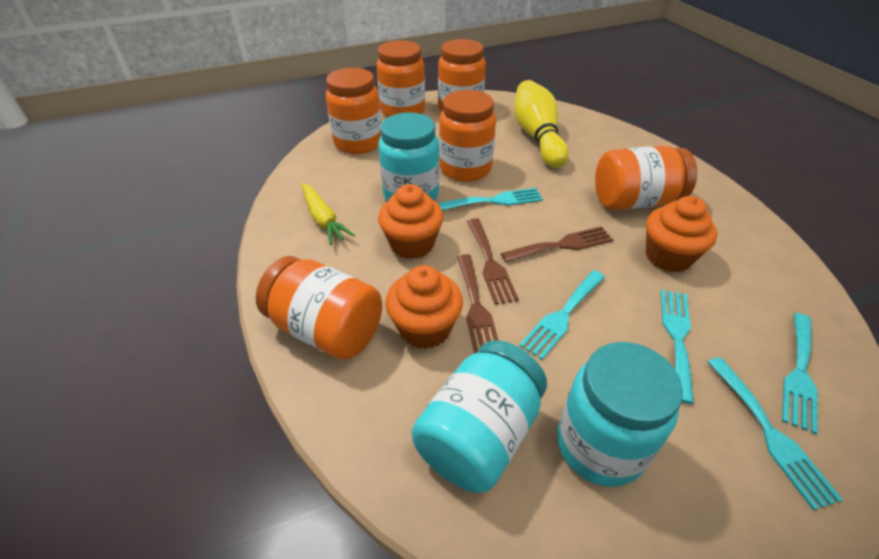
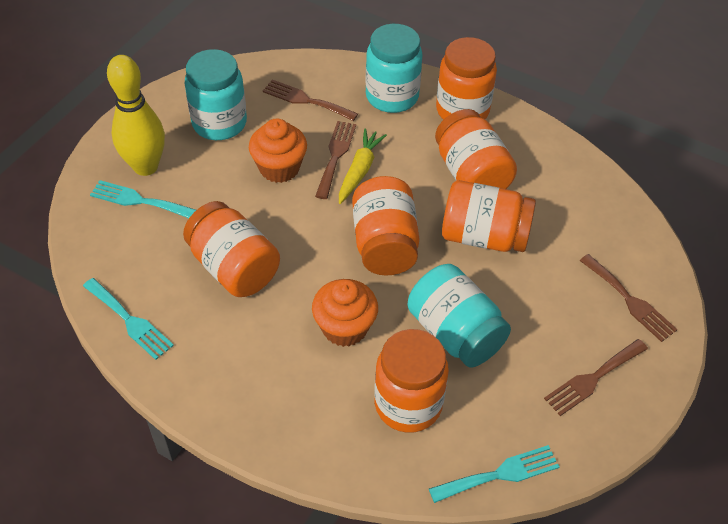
brown fork: [457,254,499,354] [467,218,519,305] [501,226,614,262] = 3 -> [263,79,358,121] [315,121,356,199] [544,339,648,416] [580,254,678,342] = 4
orange cupcake: [378,184,443,259] [385,265,463,349] [646,196,717,272] = 3 -> [249,119,307,183] [312,279,378,347] = 2
turquoise fork: [438,188,543,210] [519,270,605,360] [661,290,694,404] [707,357,843,510] [782,313,818,434] = 5 -> [83,278,174,360] [90,180,196,218] [429,445,559,503] = 3

